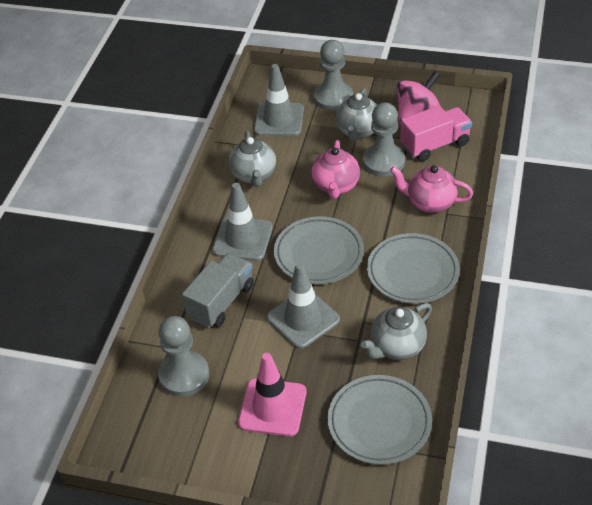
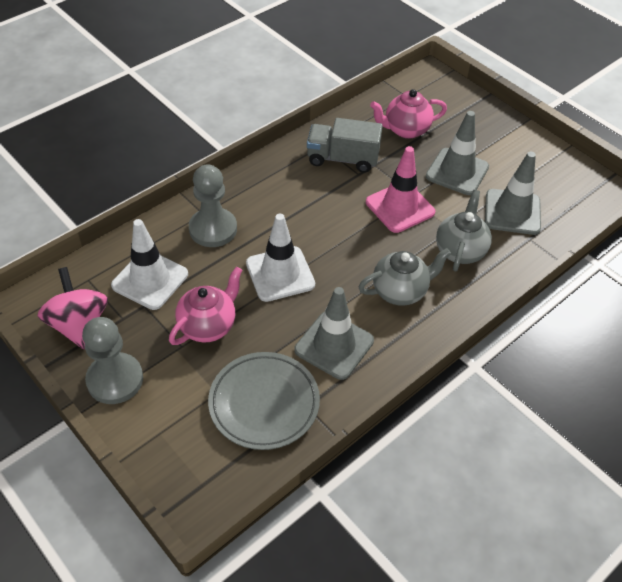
grey pawn: [158,316,209,397] [314,40,353,111] [363,102,405,177] = 3 -> [82,317,143,404] [189,164,237,247] = 2
grey plate: [274,216,364,284] [328,375,432,465] [367,233,460,304] = 3 -> [208,352,320,450] = 1
grey teapot: [229,130,276,187] [336,88,377,142] [361,303,432,360] = 3 -> [359,248,451,306] [436,190,492,271] = 2
pink truck: [400,105,472,161] = 1 -> none = 0
white traffic cone: none = 0 -> [111,219,188,310] [246,214,315,302] = 2

